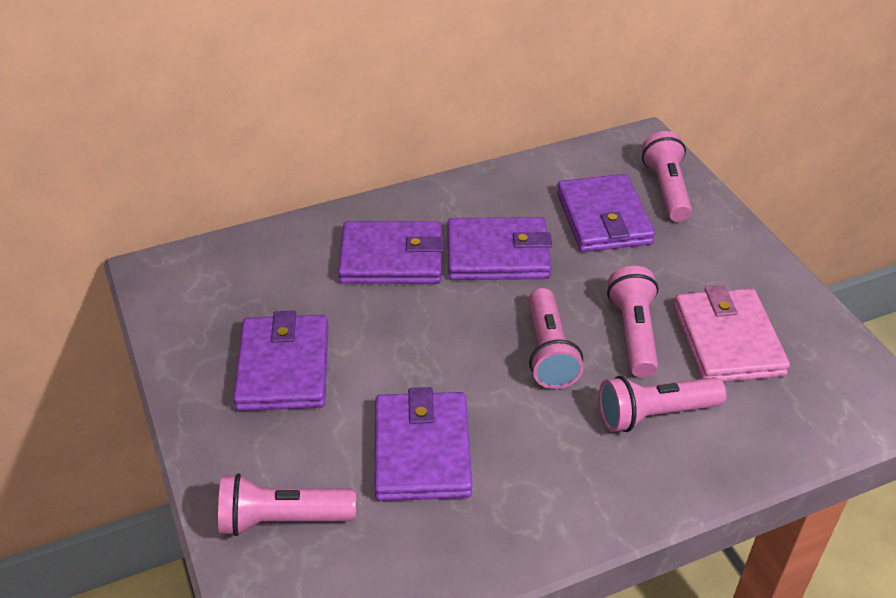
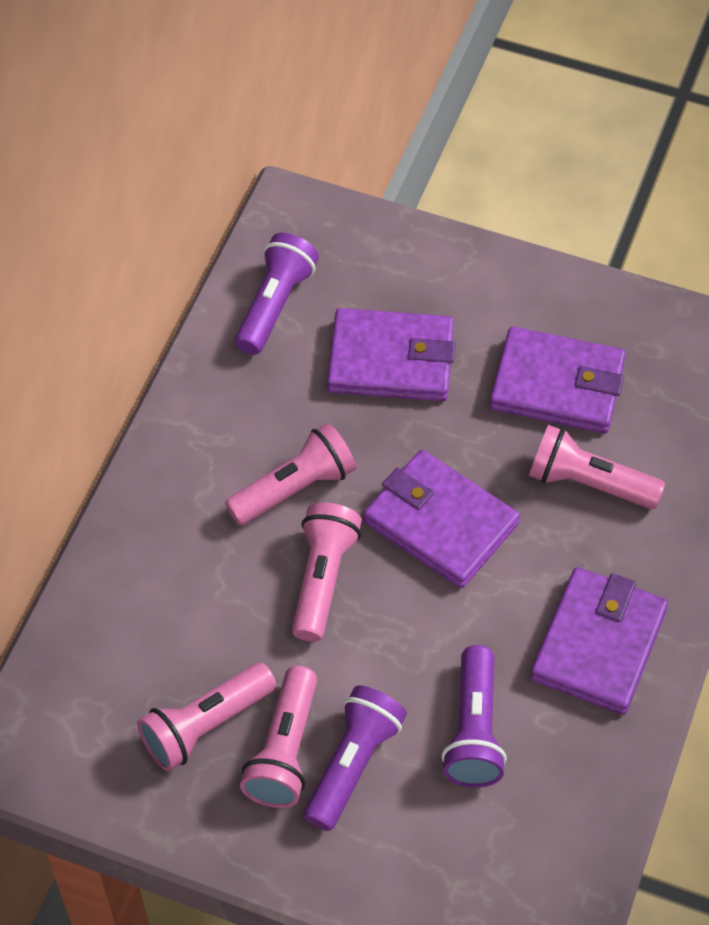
pink wallet: [674,285,790,382] = 1 -> none = 0
purple flashlight: none = 0 -> [235,233,319,355] [304,685,407,831] [442,645,507,787] = 3
purple wallet: [233,311,328,411] [338,221,444,284] [374,387,472,501] [447,217,552,280] [557,174,655,252] = 5 -> [327,308,455,401] [364,450,520,588] [490,327,626,433] [530,567,668,715] = 4

